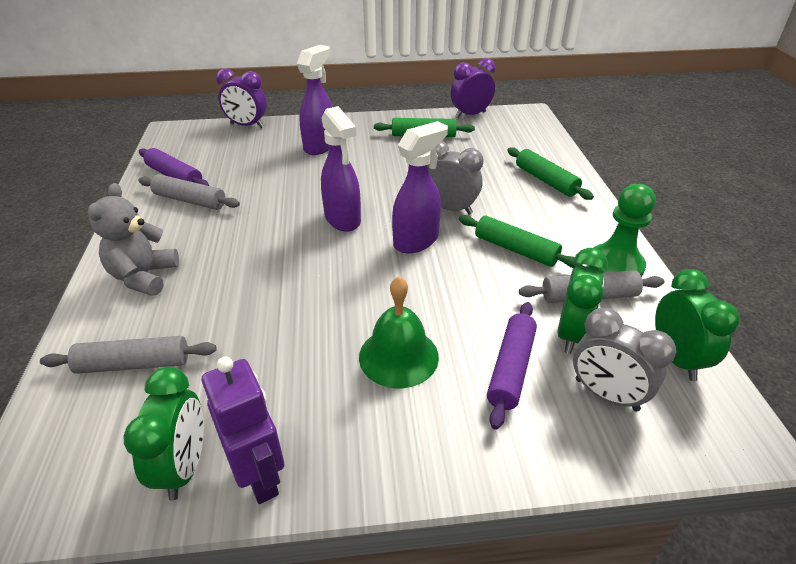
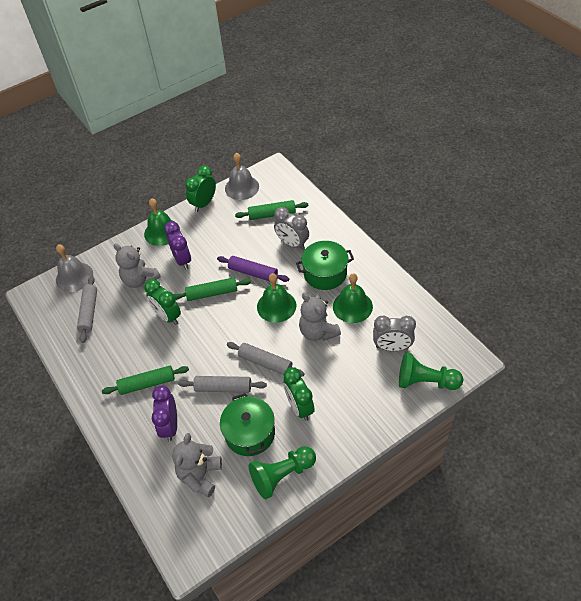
green bell: [359,276,439,388] = 1 -> [144,198,180,246] [257,273,296,323] [333,273,373,323] = 3
green pawn: [588,184,656,277] = 1 -> [249,446,316,500] [399,352,463,390] = 2
green pot: none = 0 -> [220,393,275,456] [296,241,354,290] = 2
grey bell: none = 0 -> [56,244,93,292] [225,153,259,200] = 2
grey teddy bear: [88,183,179,296] = 1 -> [114,243,161,288] [172,433,222,497] [299,293,341,341] = 3
purple robot: [202,357,284,504] = 1 -> none = 0
purple rolling pin: [139,148,209,186] [487,302,537,430] = 2 -> [217,256,289,282] = 1
purple spray bottle: [297,45,333,155] [321,106,361,232] [392,121,448,253] = 3 -> none = 0

